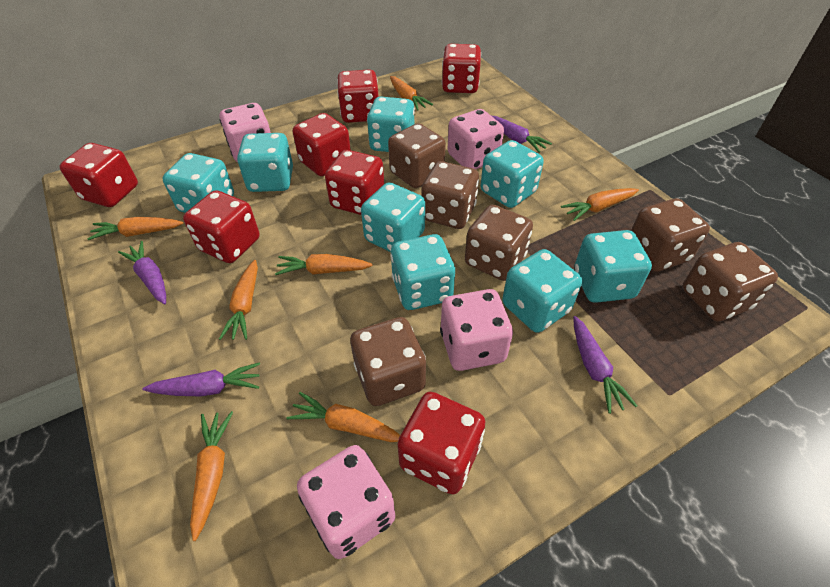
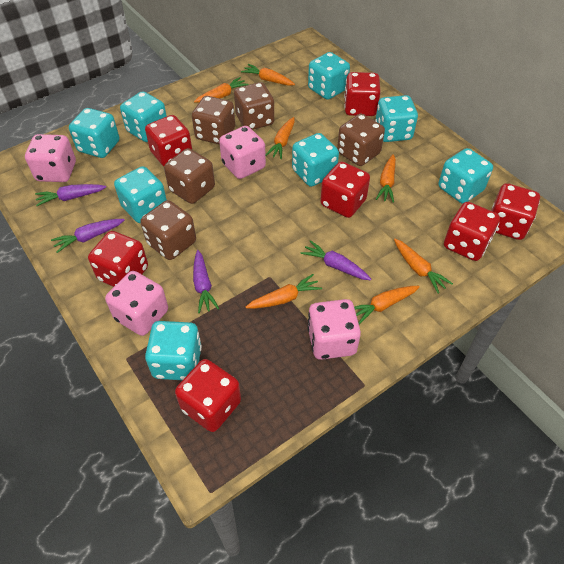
brown dice: [350,317,426,406] [388,123,446,188] [421,161,479,229] [465,205,533,281] [631,198,710,272] [682,242,778,322] = 6 -> [140,200,196,260] [164,148,215,204] [192,96,235,145] [234,82,274,130] [337,114,385,166] = 5

